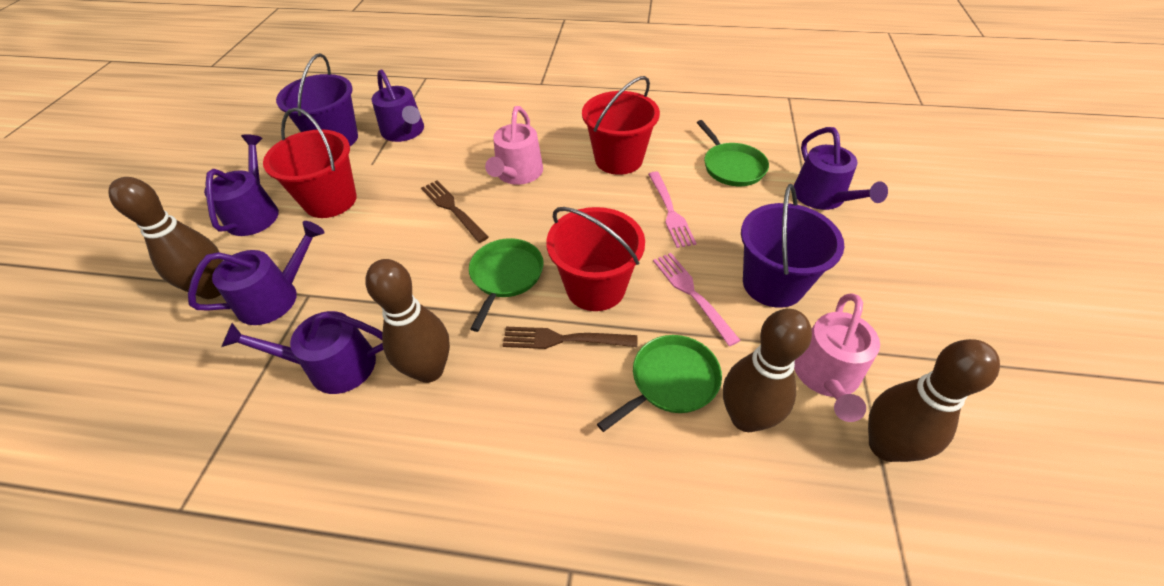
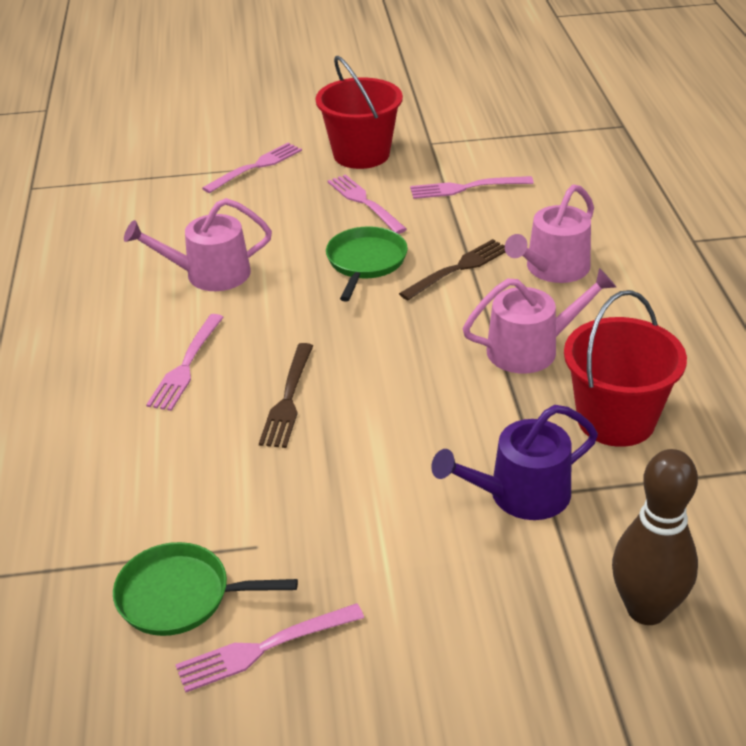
brown bowling pin: [108,177,223,299] [365,259,450,383] [723,309,812,432] [868,339,1000,462] = 4 -> [612,449,698,625] = 1
green pan: [469,238,544,332] [597,335,722,432] [697,120,769,186] = 3 -> [113,542,298,636] [326,226,408,302] = 2
pink fork: [648,171,696,248] [653,253,741,346] = 2 -> [146,314,224,411] [175,603,364,693] [202,143,302,193] [327,174,407,234] [410,176,534,199] = 5
pink watering can: [485,106,543,185] [794,293,880,422] = 2 -> [124,198,272,291] [462,268,616,374] [505,184,594,283] = 3
purple bucket: [276,53,358,146] [741,184,844,308] = 2 -> none = 0
purple watering can: [188,221,324,325] [204,134,279,236] [221,311,384,394] [372,69,424,142] [794,127,888,210] = 5 -> [432,405,598,520] = 1
red bucket: [263,108,357,218] [546,207,645,311] [582,76,660,175] = 3 -> [316,56,403,169] [564,290,687,447] = 2

